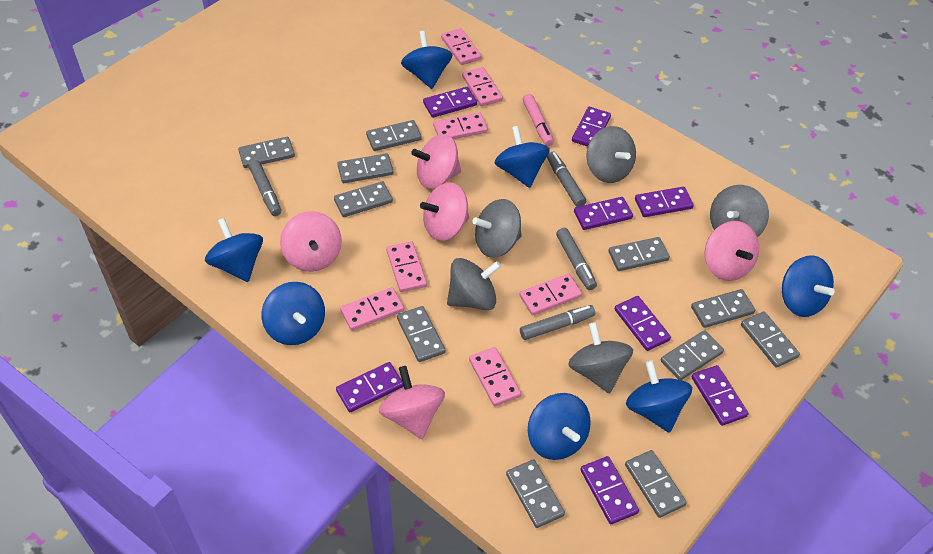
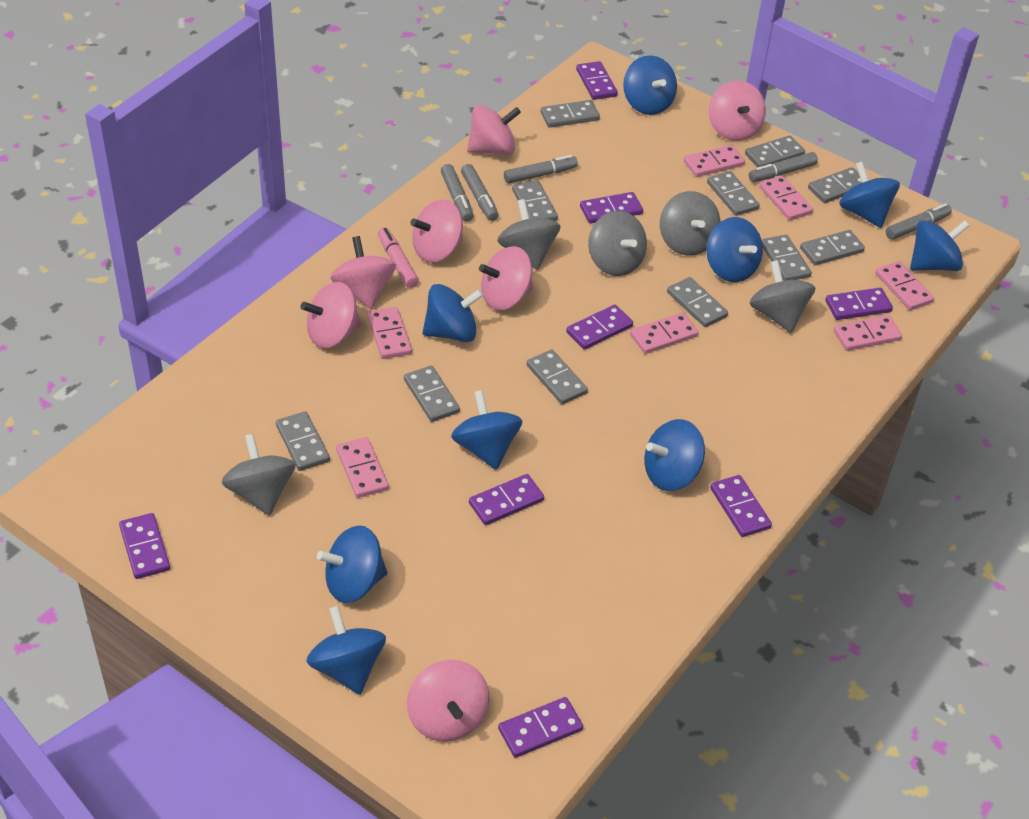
blue spinning top: [205,218,263,282] [261,282,325,345] [401,31,453,89] [494,126,550,188] [528,393,591,460] [626,360,692,433] [782,255,835,317] = 7 -> [306,606,386,695] [317,525,387,603] [422,284,483,342] [451,390,523,470] [623,55,677,115] [644,419,705,491] [706,217,763,282] [839,162,900,228] [910,220,970,271] = 9
grey marker: [249,160,281,216] [520,305,595,340] [547,152,586,207] [556,228,597,290] = 4 -> [441,164,473,222] [461,164,498,221] [504,155,578,184] [749,152,818,182] [886,203,952,240] = 5
pink spinning top: [280,211,342,272] [379,366,445,439] [411,134,461,189] [420,183,469,241] [705,221,759,281] = 5 -> [300,282,361,348] [330,236,396,309] [407,660,489,742] [410,199,463,263] [467,105,521,155] [479,246,533,310] [709,81,766,141] = 7

